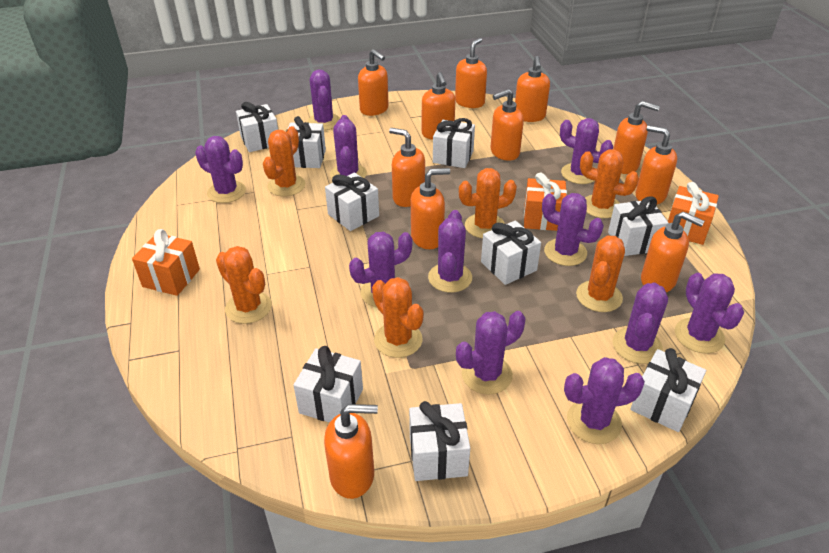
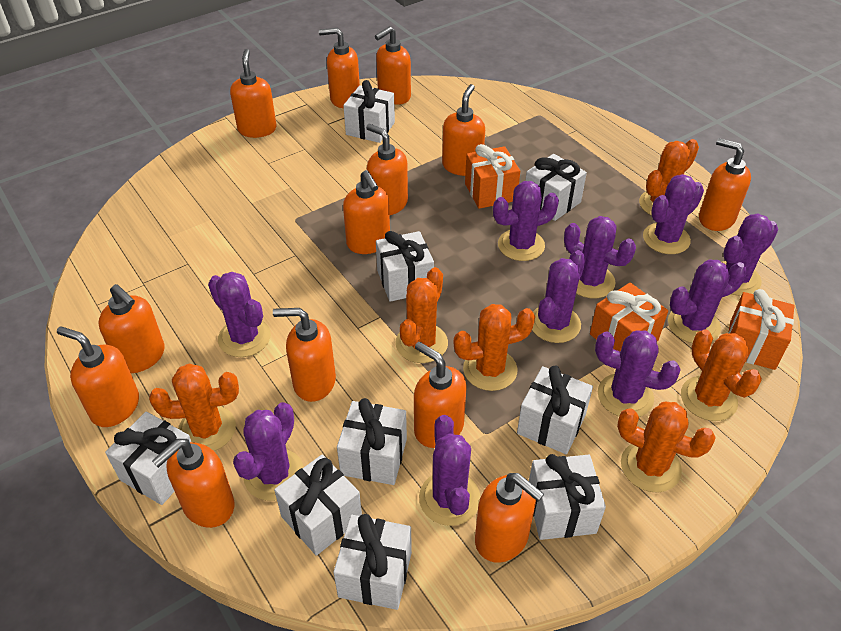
orange soap dispenser: [324,404,378,499] [358,49,389,116] [389,128,425,207] [411,168,450,249] [422,72,455,140] [455,38,487,108] [491,89,524,161] [515,56,550,122] [613,101,660,174] [635,125,677,204] [641,211,704,292] = 11 -> [57,326,139,427] [99,284,165,373] [152,439,234,528] [230,49,277,138] [273,308,336,402] [319,28,360,108] [343,170,390,254] [366,124,408,215] [375,26,411,105] [414,342,467,448] [442,84,485,176] [475,473,544,563] [699,138,751,231] = 13
purple cactus: [195,136,246,203] [307,70,340,130] [330,115,367,179] [349,232,413,307] [428,210,472,293] [456,311,525,395] [542,193,604,266] [560,118,613,184] [564,357,645,444] [612,283,668,364] [675,273,744,354] = 11 -> [208,272,271,357] [233,402,304,501] [419,415,480,526] [493,181,559,261] [532,250,586,343] [564,216,636,298] [595,331,681,417] [643,174,704,254] [668,260,747,343] [722,214,778,296] = 10

